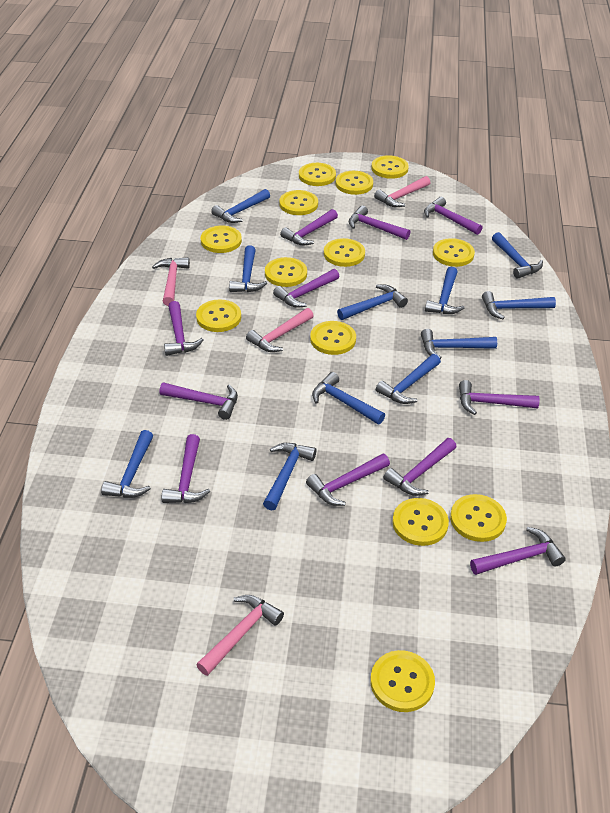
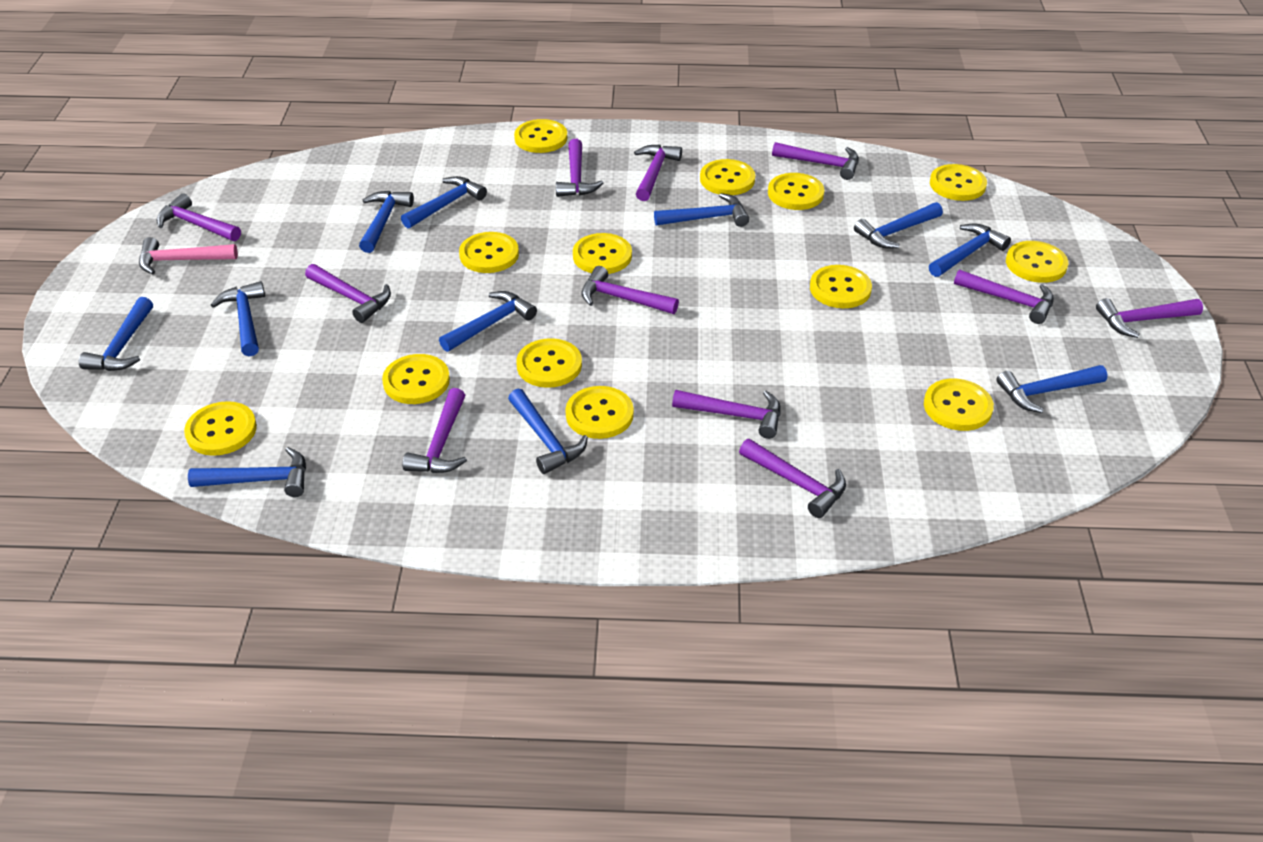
pink hammer: [152,257,190,306] [196,595,284,676] [246,308,314,352] [374,176,430,207] = 4 -> [139,237,238,274] = 1

